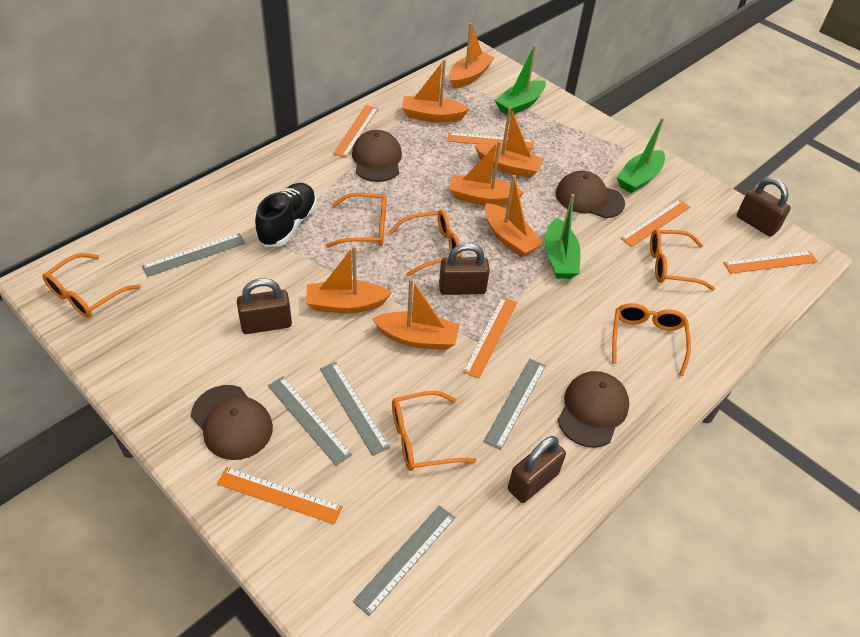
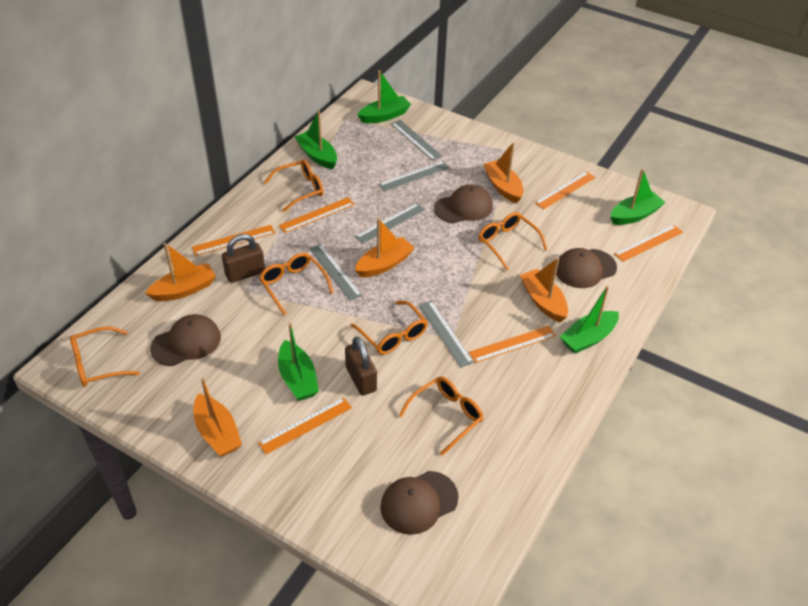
black shoe: [255,183,317,247] = 1 -> none = 0
brown padlock: [237,278,292,334] [439,243,490,295] [508,436,566,503] [737,178,791,237] = 4 -> [222,234,265,283] [345,337,377,396] = 2
green boat: [495,45,546,116] [545,194,580,279] [617,118,665,193] = 3 -> [278,323,319,401] [295,111,337,169] [358,70,411,123] [560,286,619,354] [611,169,665,225] = 5
orange boat: [306,246,391,313] [372,279,459,350] [402,59,469,123] [449,23,495,89] [449,141,524,206] [475,107,544,178] [485,175,543,258] = 7 -> [145,243,216,301] [194,378,242,457] [355,218,414,277] [483,142,523,203] [520,258,568,323] = 5

